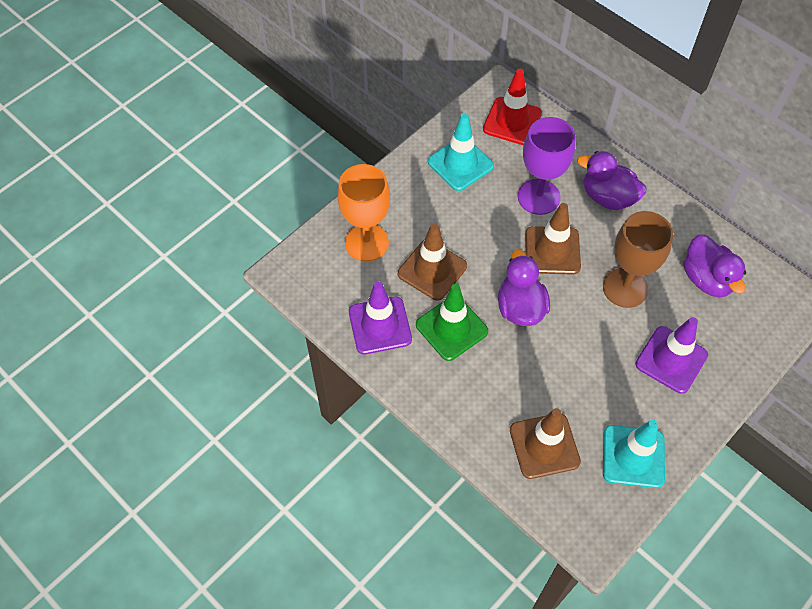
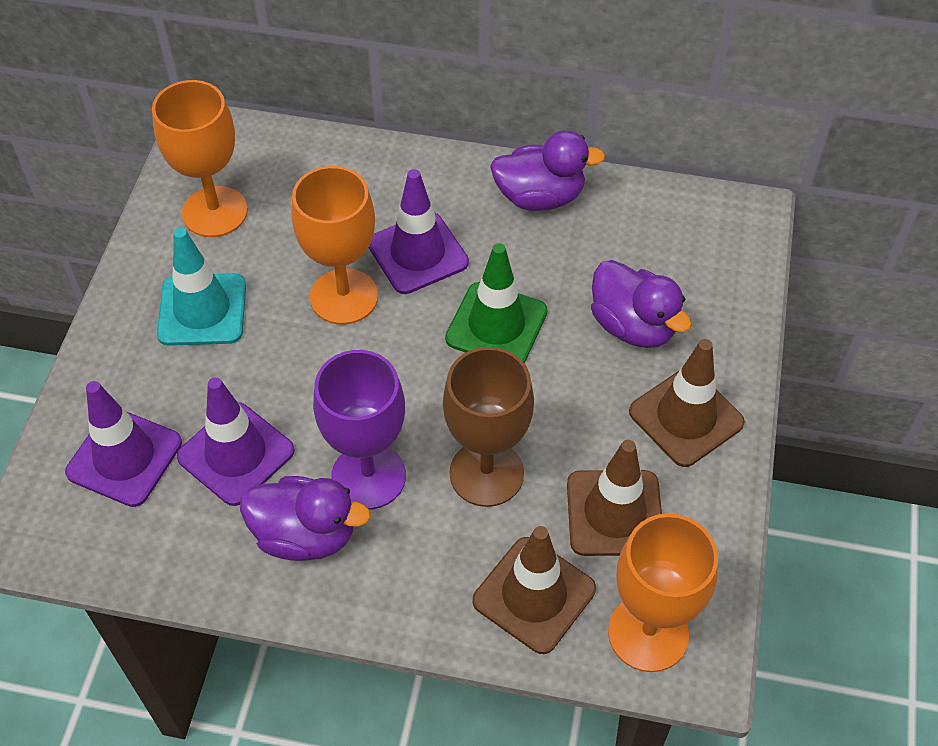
orange goblet: [337,164,390,261] = 1 -> [152,80,248,237] [291,166,378,325] [608,513,718,672] = 3
purple traffic cone: [349,281,412,354] [635,317,708,394] = 2 -> [65,381,182,507] [177,377,295,506] [369,169,469,294] = 3
red traffic cone: [483,69,542,145] = 1 -> none = 0
turquoise traffic cone: [428,113,494,191] [603,419,665,488] = 2 -> [157,228,246,346] = 1

